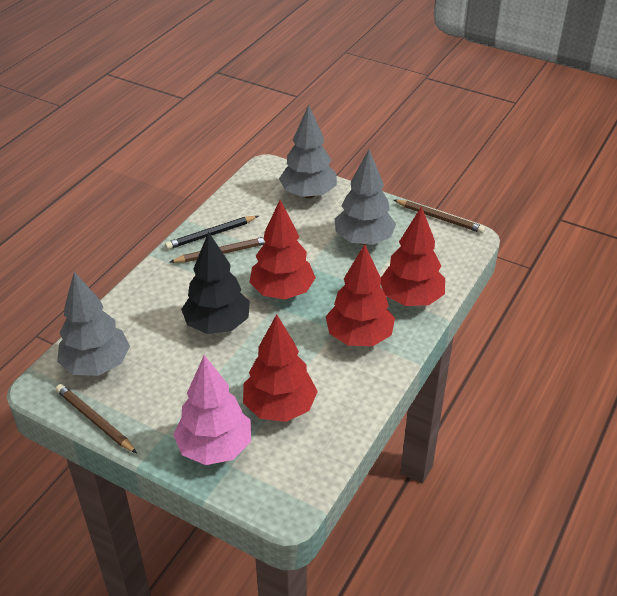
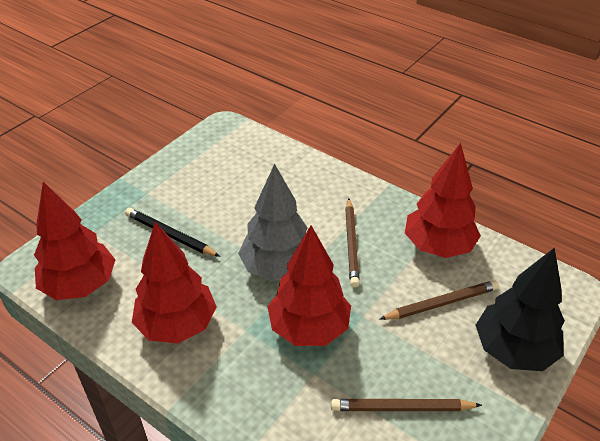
grey tree: [57,272,130,376] [279,105,337,199] [335,150,396,245] = 3 -> [238,163,307,281] = 1
pink tree: [173,355,251,465] = 1 -> none = 0

